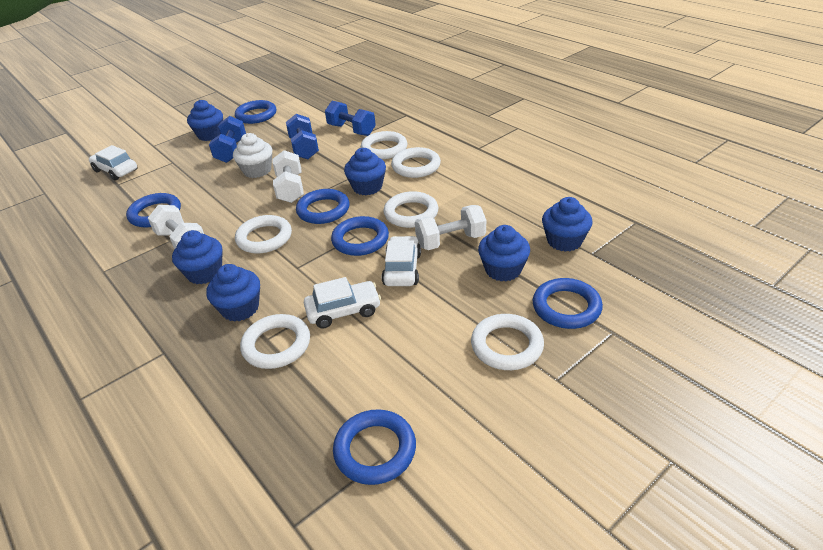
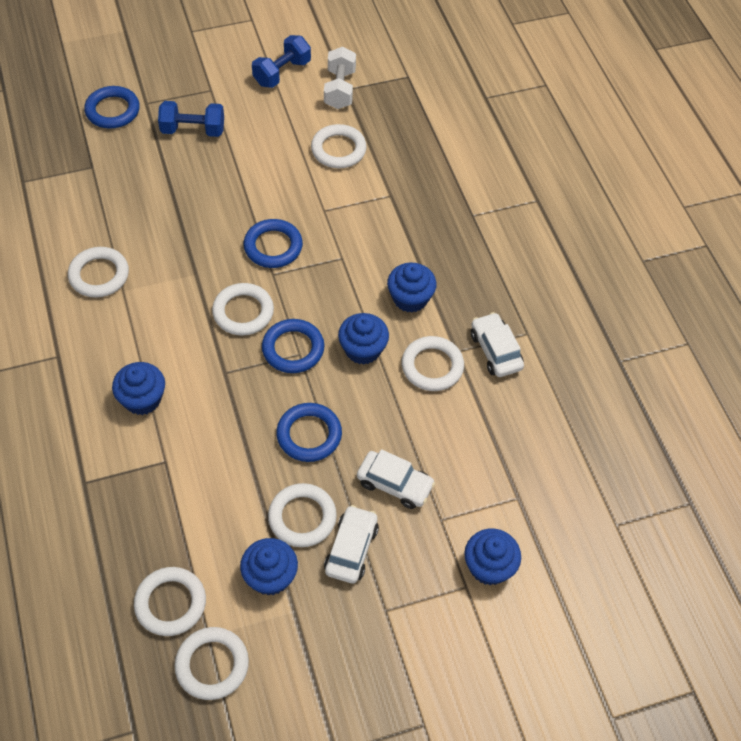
blue cupcake: [172,230,223,284] [187,100,223,141] [206,264,260,322] [344,148,386,195] [478,225,530,281] [542,197,593,252] = 6 -> [112,362,165,415] [240,538,298,596] [338,313,389,365] [387,263,437,313] [464,528,521,585] = 5
blue dumbbell: [209,116,246,163] [286,114,319,159] [325,101,376,136] = 3 -> [158,101,224,137] [252,35,311,88] = 2
blue ring: [126,193,181,227] [235,100,276,124] [296,189,349,224] [331,216,389,256] [333,409,416,485] [533,278,603,329] = 6 -> [84,86,140,129] [244,219,303,268] [262,319,325,373] [276,403,342,462] = 4
white cupcake: [233,133,272,178] = 1 -> none = 0
white dumbbell: [148,205,204,249] [272,150,304,203] [415,205,486,250] = 3 -> [324,47,356,109] = 1
white ring: [235,215,292,254] [240,314,310,369] [361,131,407,159] [383,191,438,228] [391,147,441,178] [471,314,544,370] = 6 -> [68,247,129,298] [134,567,206,636] [174,627,249,700] [212,283,274,336] [268,483,337,547] [311,124,367,168] [402,336,464,391] = 7

